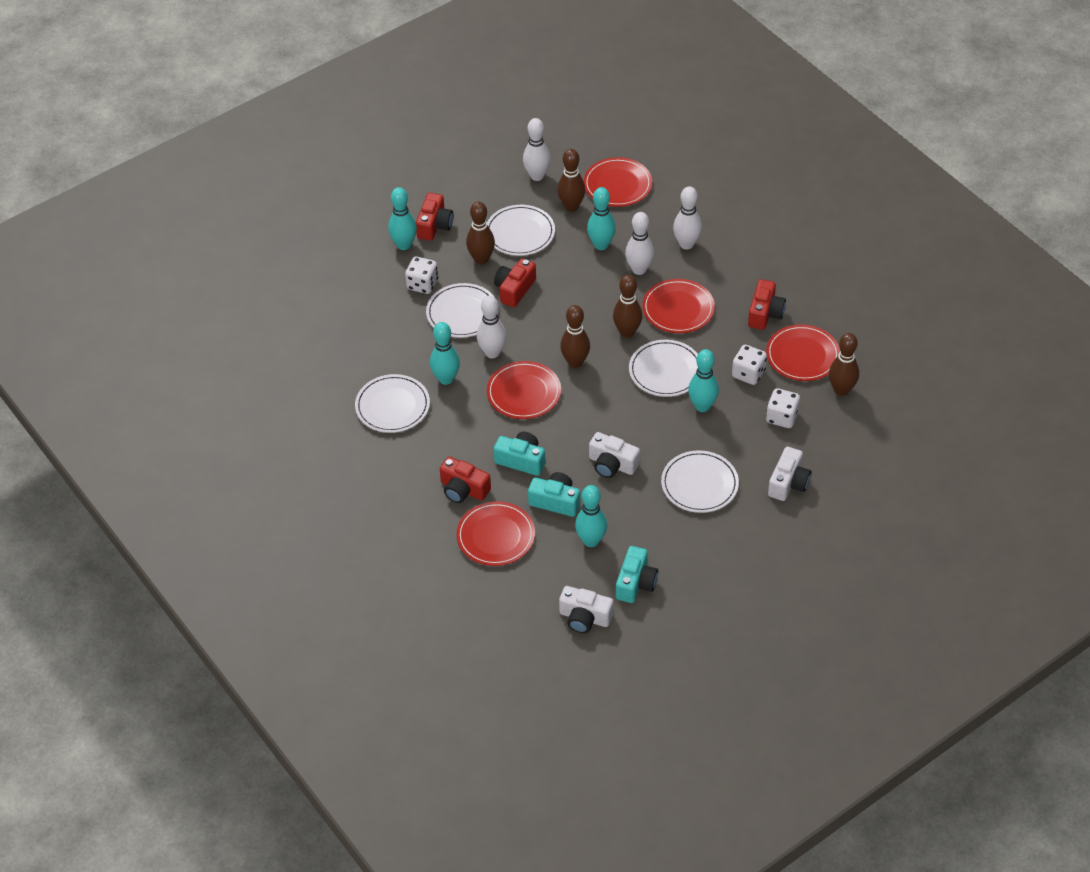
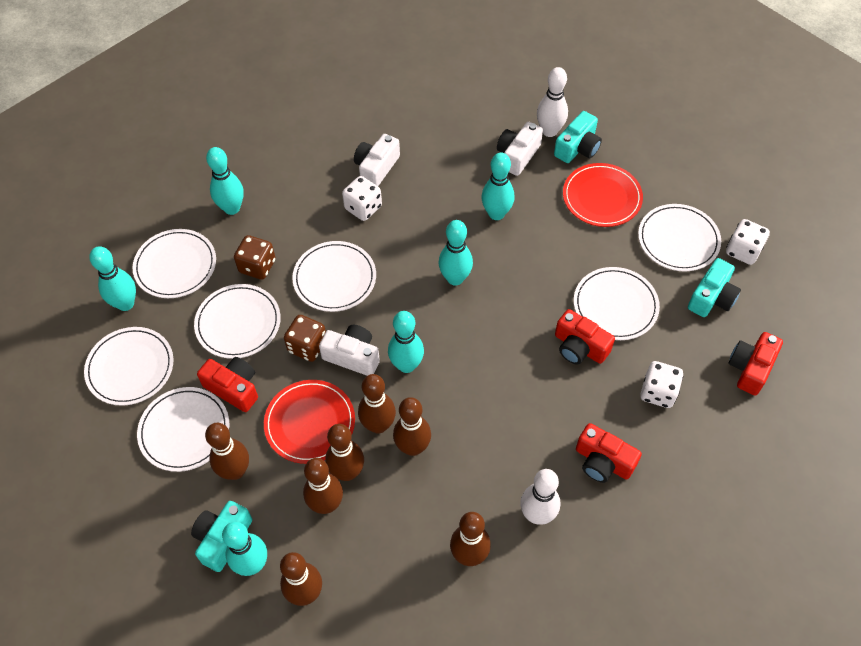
brown bowling pin: [466,202,495,264] [557,149,586,212] [560,305,590,368] [613,275,642,338] [829,333,859,396] = 5 -> [205,423,249,480] [280,552,322,606] [303,458,343,514] [325,424,364,481] [358,374,396,434] [393,397,431,456] [450,512,491,566] = 7
brown dice: none = 0 -> [234,235,276,280] [284,315,326,362] = 2
red plate: [456,501,535,566] [487,361,561,419] [584,157,652,207] [642,279,715,333] [766,324,840,381] = 5 -> [264,380,355,464] [563,163,643,227] = 2
turquoise bowling pin: [388,187,417,250] [430,322,460,385] [575,485,607,547] [587,187,616,250] [688,349,719,412] = 5 -> [89,246,136,311] [206,147,244,215] [222,522,267,576] [388,311,424,373] [439,220,473,286] [481,153,514,220] = 6
white bowling pin: [477,296,506,358] [523,118,551,181] [625,212,654,275] [673,186,702,249] = 4 -> [520,469,560,525] [537,67,568,137] = 2
white plate: [355,374,430,433] [426,283,498,338] [487,205,555,256] [629,340,698,397] [661,450,739,513] = 5 -> [84,327,174,406] [132,229,216,298] [137,387,229,472] [194,284,281,359] [292,241,376,312] [574,267,660,340] [638,204,721,271] = 7

